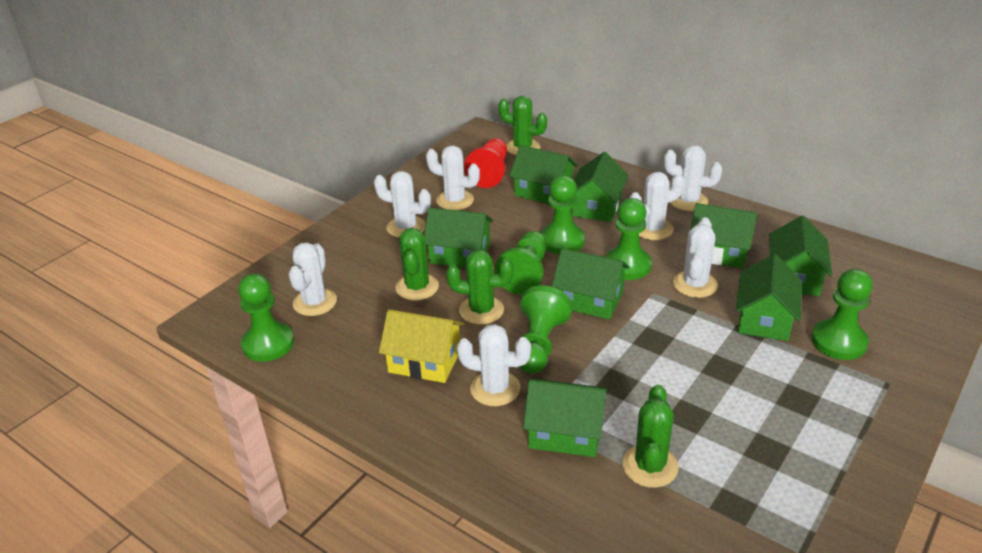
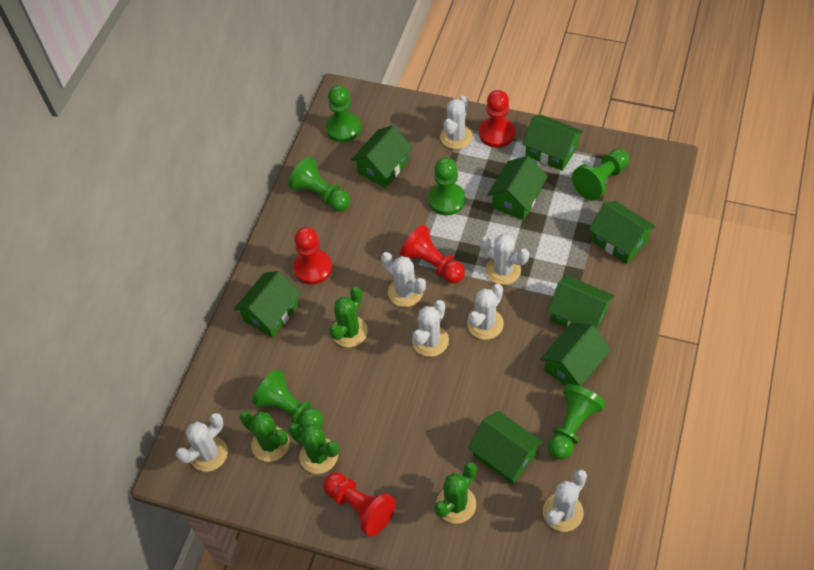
red pawn: [464,138,507,188] = 1 -> [293,227,332,285] [323,472,396,537] [400,225,465,283] [479,90,515,148] = 4
yellow house: [379,309,464,383] = 1 -> none = 0

